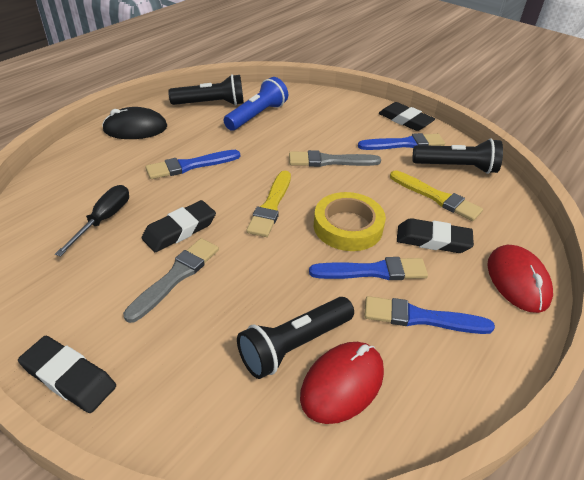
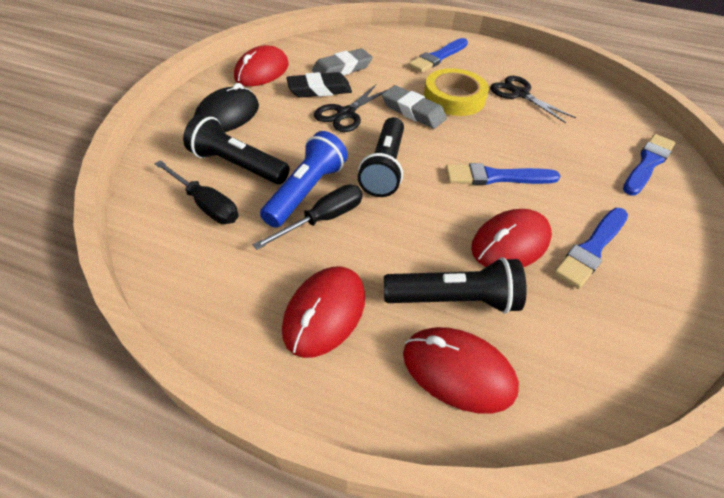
black eraser: [18,336,116,413] [142,200,216,252] [378,102,435,131] [397,218,474,253] = 4 -> [286,72,352,98] = 1
black scissors: none = 0 -> [314,84,387,132] [490,76,576,123] = 2
black screwdriver: [55,185,129,257] = 1 -> [155,160,239,224] [253,185,363,250] = 2
grey brush: [123,238,219,323] [289,150,381,167] = 2 -> none = 0
grey eraser: none = 0 -> [312,48,373,75] [382,85,447,129] = 2
red mouse: [300,342,384,424] [487,245,553,313] = 2 -> [234,45,289,86] [282,266,365,358] [403,327,519,414] [471,209,552,267] = 4
yellow brush: [246,171,291,237] [390,170,483,221] = 2 -> none = 0

